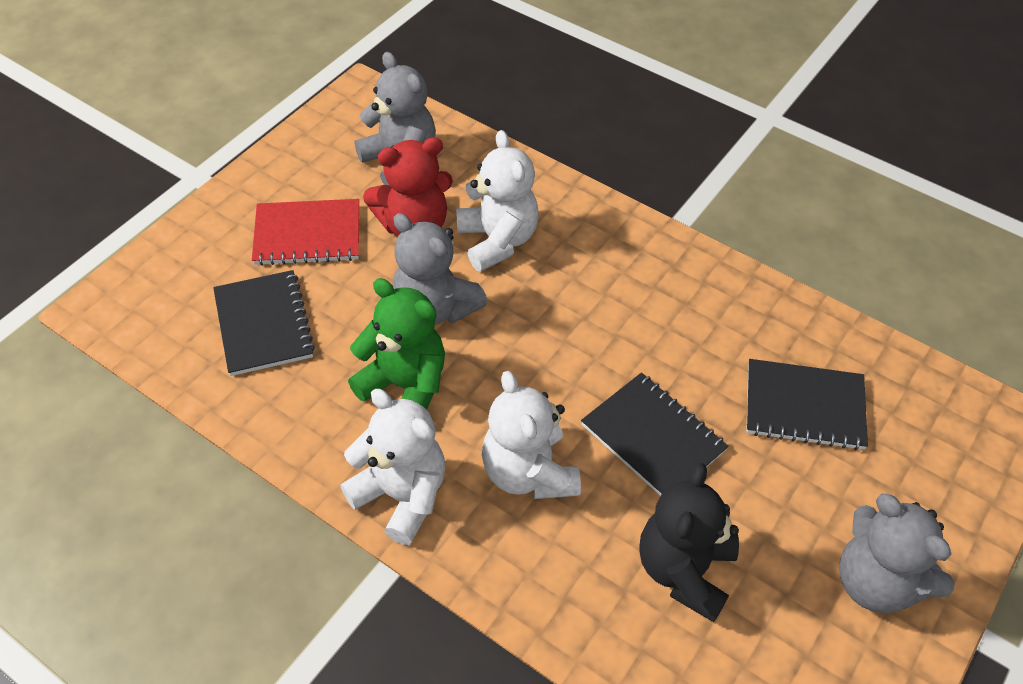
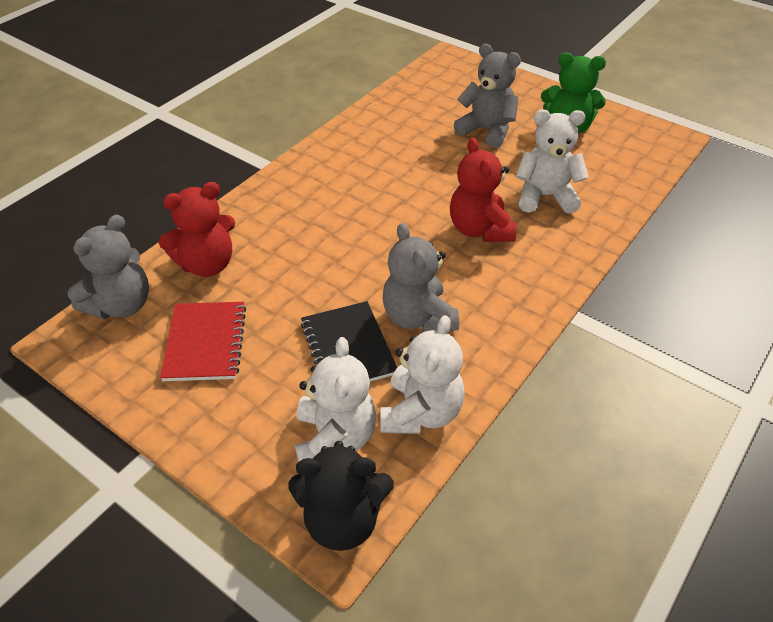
black notebook: [213,270,315,376] [581,372,729,496] [746,359,868,450] = 3 -> [301,301,397,382] = 1
red teddy bear: [363,137,453,237] = 1 -> [158,182,235,277] [450,138,516,242] = 2

